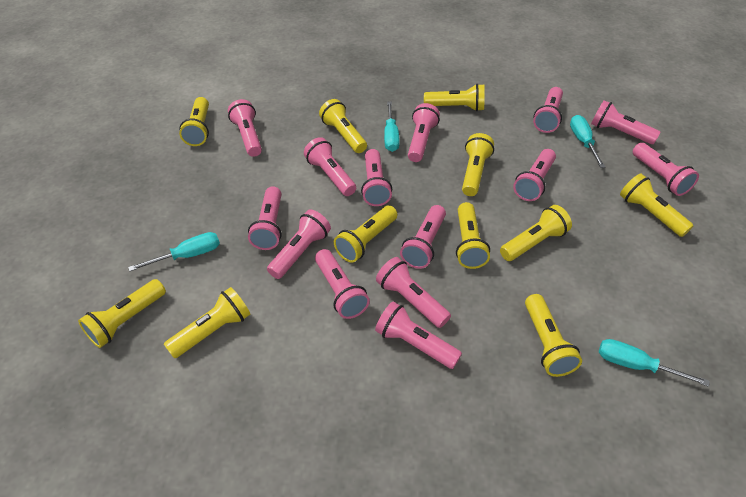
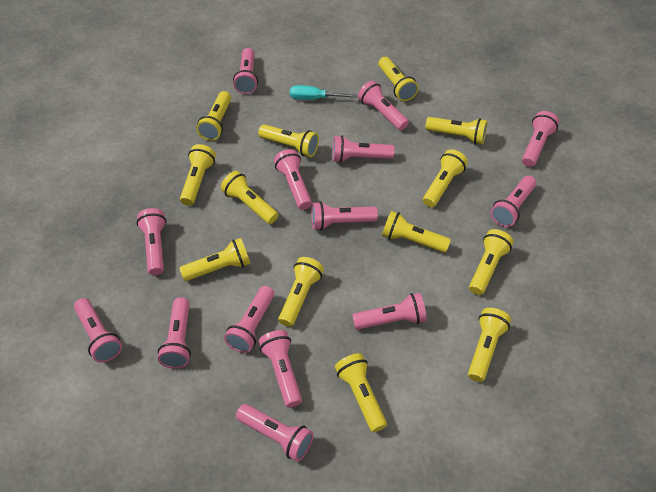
turquoise screwdriver: [128,232,220,271] [384,102,400,152] [570,115,605,168] [599,339,710,387] = 4 -> [290,85,357,100] = 1
yellow flashlight: [78,279,166,348] [164,287,250,358] [179,97,209,146] [319,99,367,153] [334,205,397,263] [424,84,485,111] [456,202,490,269] [462,133,494,196] [500,205,572,261] [525,294,582,377] [620,173,693,237] = 11 -> [180,144,216,206] [180,238,251,281] [196,91,231,141] [221,171,278,224] [258,124,319,157] [278,257,324,327] [335,353,387,432] [378,57,419,101] [382,211,451,253] [423,149,468,207] [425,117,487,145] [468,308,511,382] [469,229,513,295] = 13

